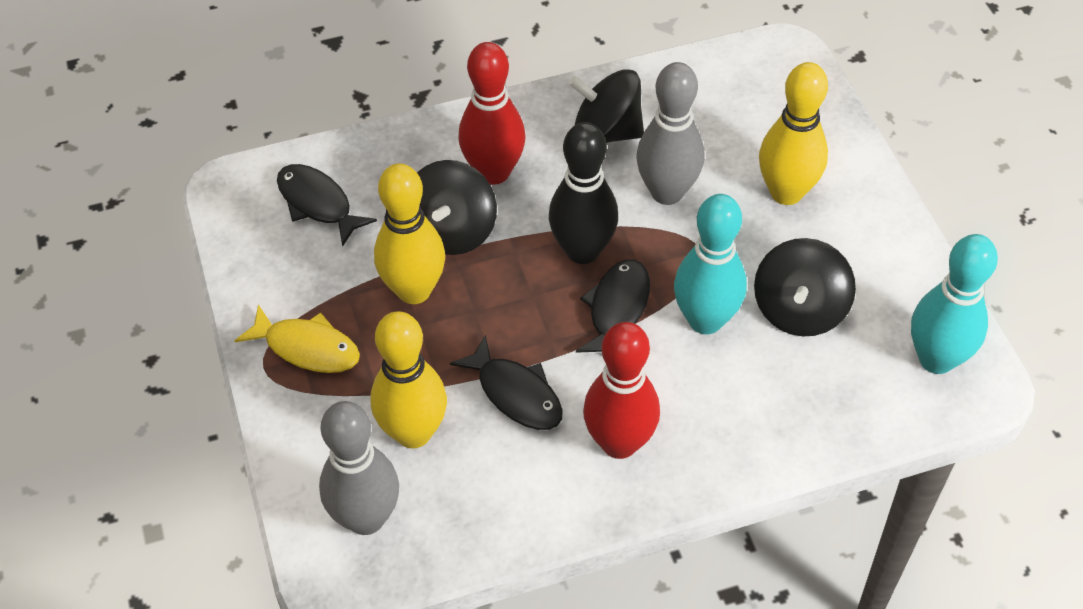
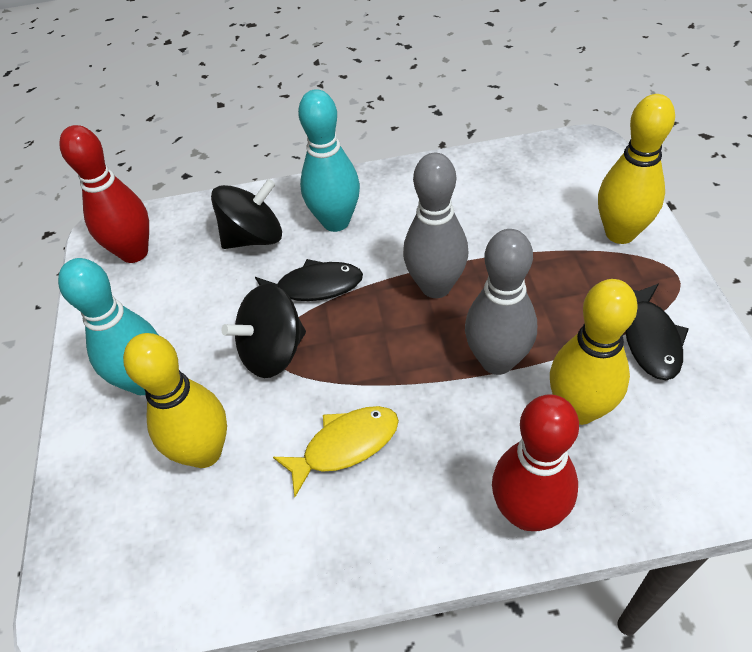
black bowling pin: [549,122,618,264] = 1 -> none = 0
black fish: [277,164,377,247] [450,335,563,430] [576,259,650,353] = 3 -> [255,259,363,301] [625,284,689,380] = 2
black spinning top: [417,160,497,255] [569,69,644,143] [754,238,856,337] = 3 -> [211,179,282,249] [221,284,306,378] = 2

